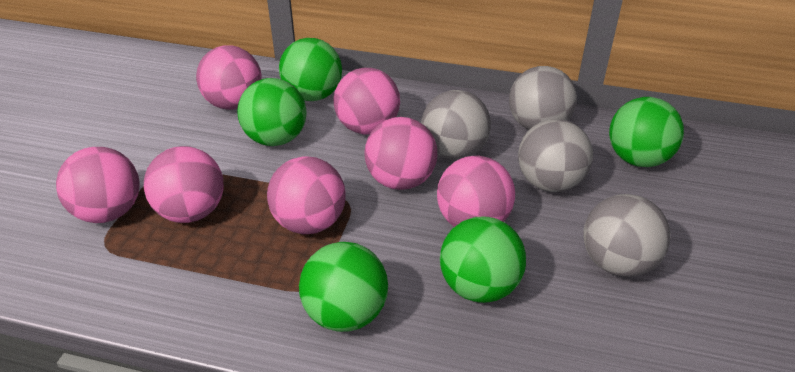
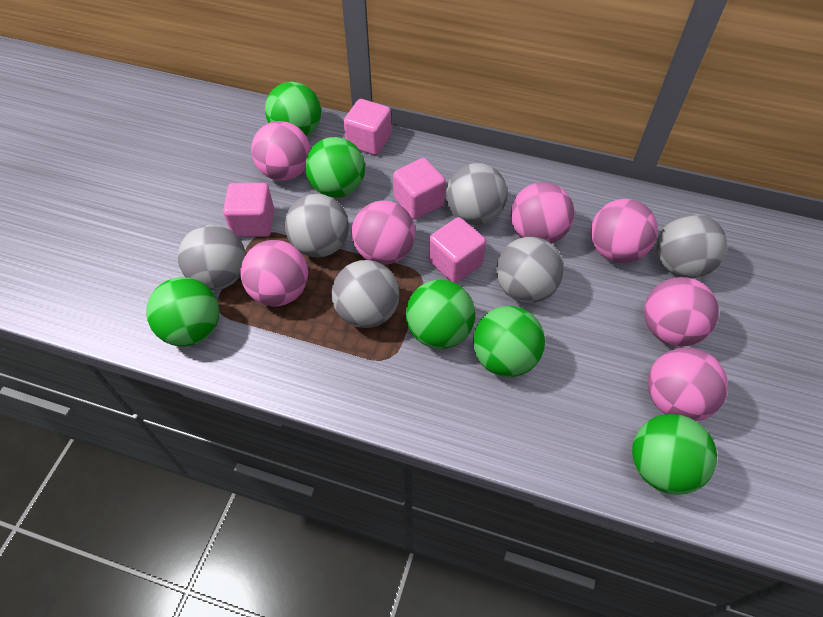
green ball: [237,78,306,146] [279,38,342,101] [299,242,388,332] [440,217,526,303] [609,97,684,167] = 5 -> [146,277,219,347] [265,82,321,137] [305,137,365,198] [406,280,475,349] [473,306,545,377] [632,414,717,495] = 6
grey ball: [421,90,491,159] [509,66,577,130] [518,119,593,192] [583,194,670,277] = 4 -> [178,224,246,290] [285,194,349,258] [331,260,400,328] [446,163,507,225] [496,237,564,303] [657,213,727,278] = 6
pink cube: none = 0 -> [223,183,274,237] [344,99,392,155] [393,158,446,219] [429,217,486,283] = 4

